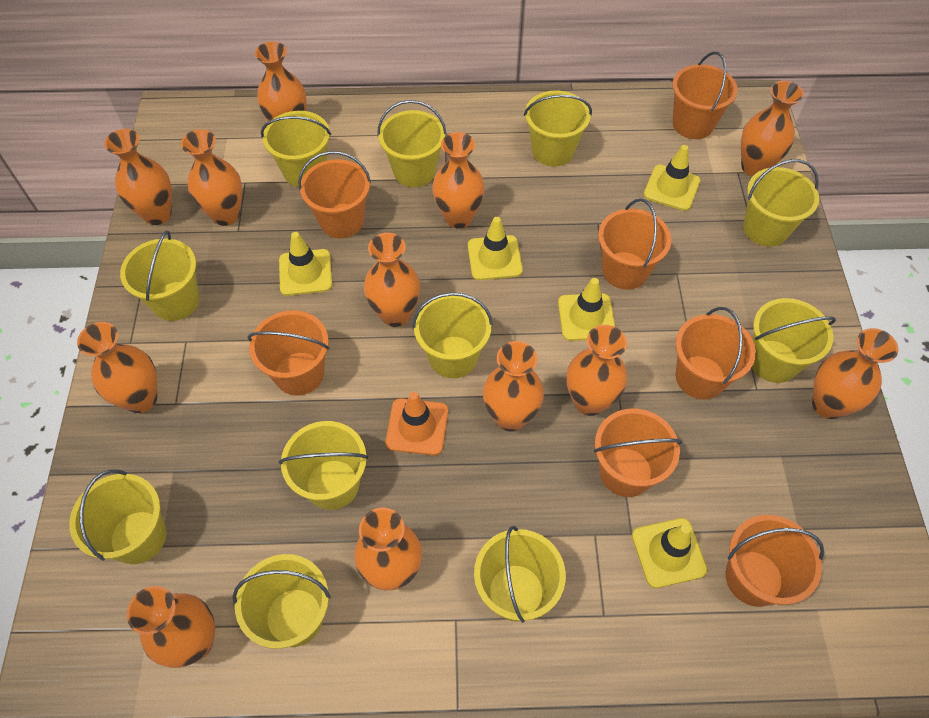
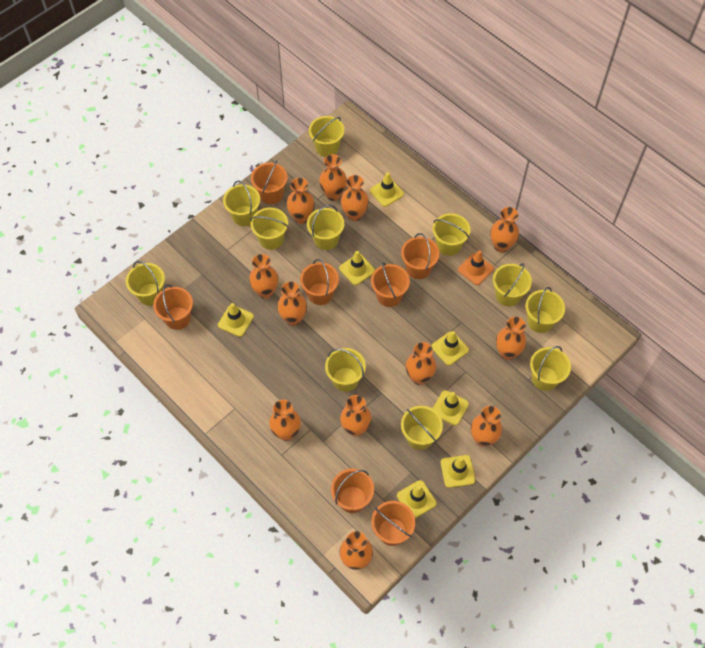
yellow traffic cone: [279,232,332,296] [468,217,523,280] [558,278,615,341] [632,518,707,588] [644,145,700,211] = 5 -> [218,303,254,337] [339,251,375,285] [370,172,404,207] [397,480,437,518] [431,331,469,366] [433,390,469,426] [441,455,475,488] = 7

